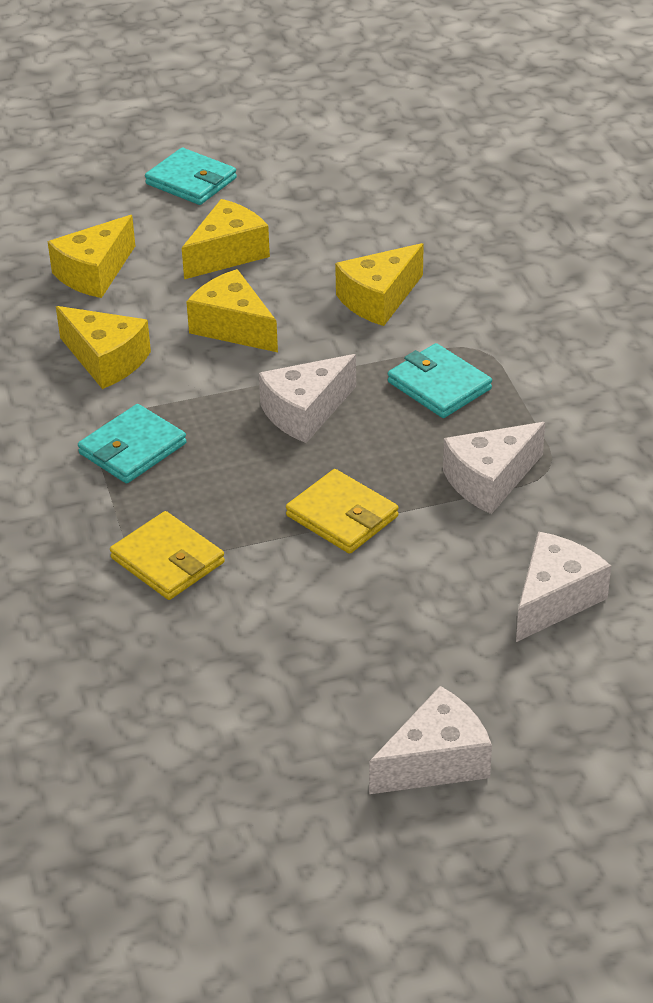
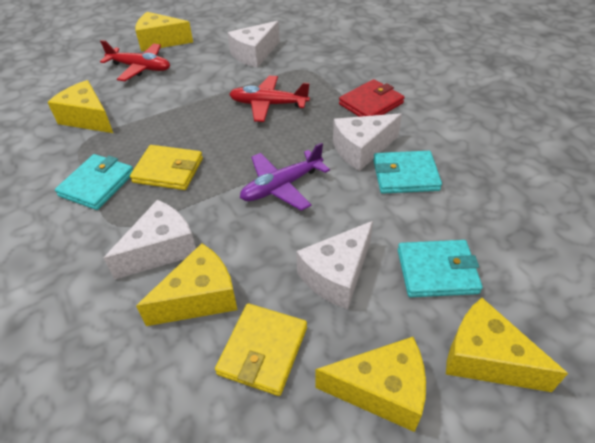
purple plane: none = 0 -> [240,143,330,211] = 1
red plane: none = 0 -> [100,40,170,81] [229,76,310,122] = 2
red wallet: none = 0 -> [339,79,405,117] = 1

